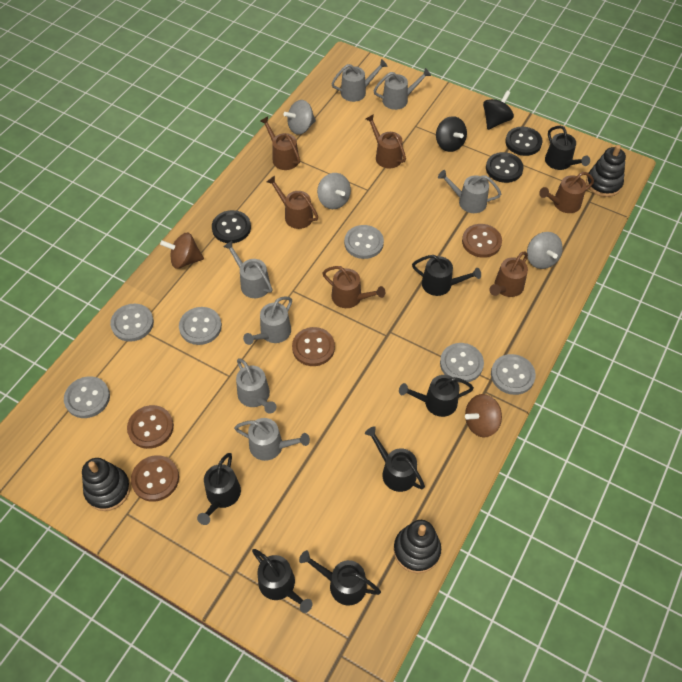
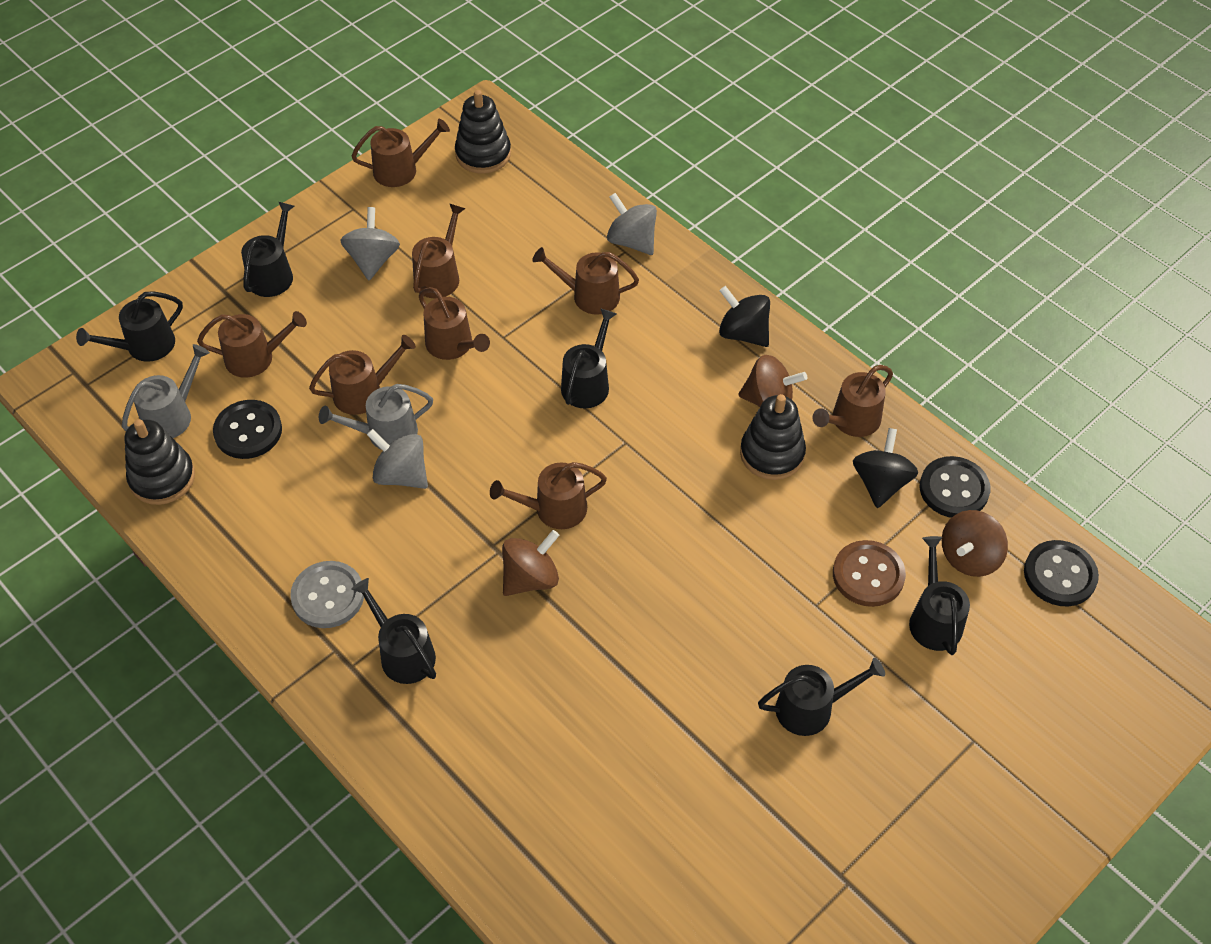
black watering can: [197,453,241,525] [252,549,312,613] [299,550,381,606] [365,426,425,492] [399,375,474,417] [412,255,481,296] [545,126,590,170] = 7 -> [76,291,183,362] [241,202,294,297] [351,578,436,684] [561,308,617,408] [758,658,885,736] [909,536,970,655] = 6
brown button: [127,405,174,449] [131,455,179,502] [292,327,335,366] [462,224,502,258] = 4 -> [833,540,906,607] = 1
brown spinning top: [160,233,204,269] [465,394,502,437] = 2 -> [502,530,559,596] [738,355,807,407] [942,510,1008,577] = 3
brown watering can: [260,117,300,170] [267,176,318,229] [322,266,385,308] [366,114,406,168] [489,252,528,297] [539,172,594,213] = 6 -> [197,311,307,378] [309,335,416,415] [352,119,450,187] [412,204,466,298] [419,287,490,360] [490,462,607,529] [532,247,639,315] [812,365,893,437] = 8
grey button: [64,376,110,418] [110,304,154,342] [179,307,222,345] [344,225,384,259] [440,343,484,383] [491,354,536,395] = 6 -> [290,561,364,628] = 1
grey watering can: [223,241,272,298] [234,418,310,461] [236,358,276,414] [243,296,292,345] [331,59,388,102] [373,68,431,110] [438,170,501,213] = 7 -> [122,344,210,438] [319,384,433,450] = 2

